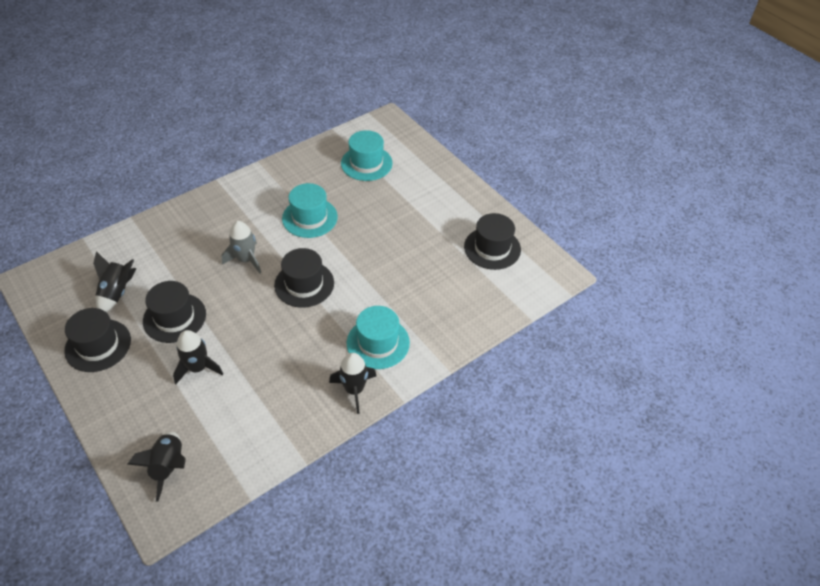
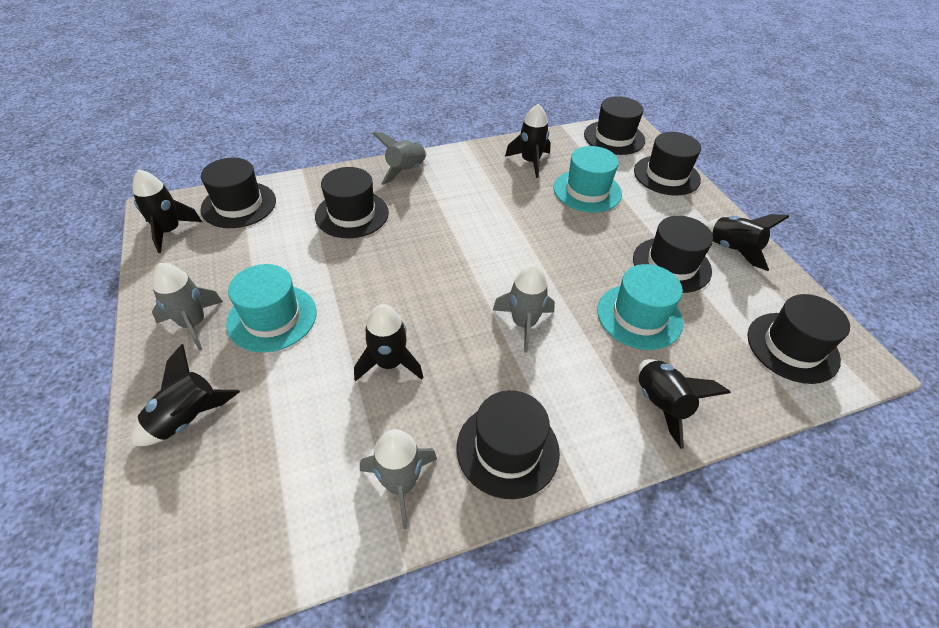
black hat: [64,308,131,372] [143,281,206,343] [274,248,334,308] [464,213,521,270] = 4 -> [201,158,276,228] [315,167,389,238] [456,390,560,499] [584,96,645,155] [633,216,713,293] [634,132,701,196] [747,294,850,384] = 7
black rocket: [93,251,136,312] [127,432,186,501] [173,330,223,384] [329,353,377,414] = 4 -> [131,344,240,446] [132,169,202,253] [354,304,423,381] [505,104,551,178] [638,359,731,449] [705,214,789,271] = 6
grey rocket: [222,221,261,274] = 1 -> [152,263,223,350] [360,429,437,529] [372,132,427,185] [493,264,555,352] = 4

